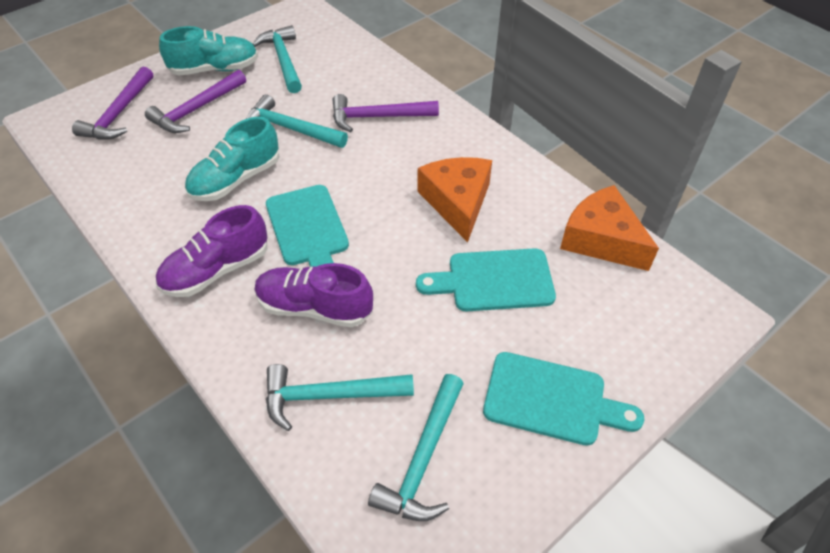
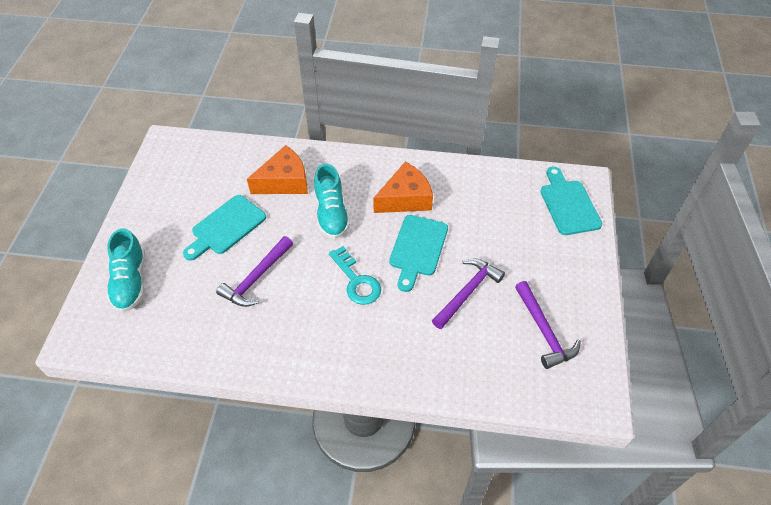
purple shoe: [156,205,267,297] [254,263,373,327] = 2 -> none = 0
turquoise hammer: [246,94,348,148] [252,25,302,93] [266,364,414,431] [368,374,464,521] = 4 -> none = 0
turquoise key: none = 0 -> [329,246,381,305] = 1

